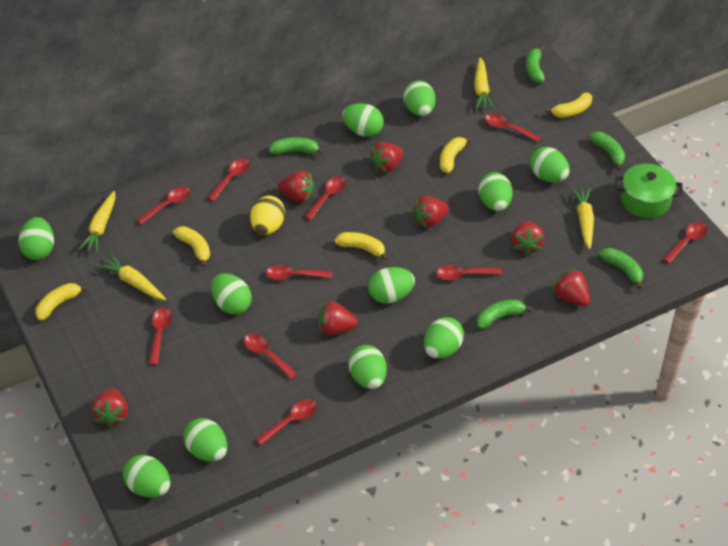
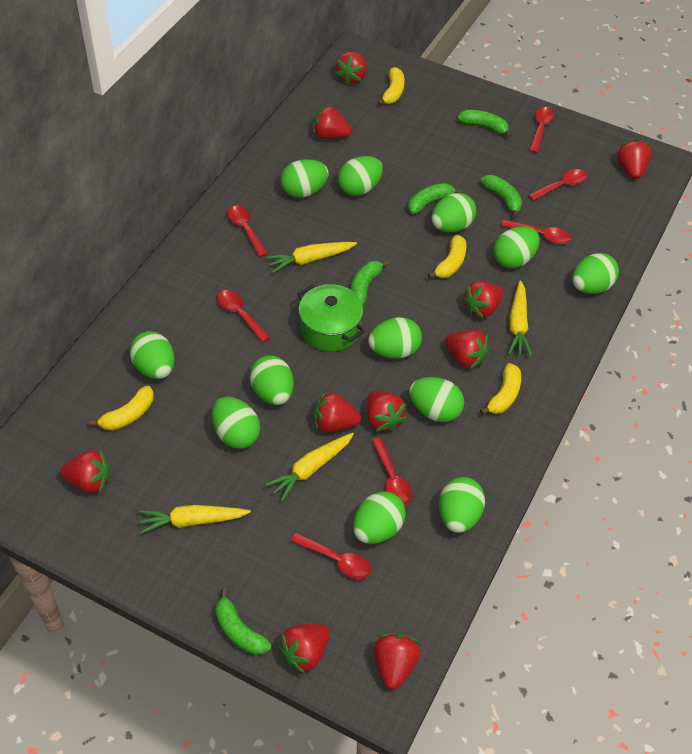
green egg: [18,217,54,260] [123,455,171,498] [183,418,228,462] [211,273,252,315] [342,103,384,137] [348,345,387,389] [368,267,415,304] [404,80,436,116] [424,317,464,359] [478,172,513,211] [530,147,570,182] = 11 -> [130,331,175,379] [212,397,260,449] [250,355,294,405] [281,159,329,198] [338,156,383,196] [353,491,406,544] [368,317,422,359] [409,377,464,422] [431,193,476,232] [439,477,485,533] [494,226,540,268] [572,253,619,294] = 12
red spoon: [137,186,191,225] [149,307,172,365] [207,158,250,201] [244,333,297,379] [256,399,317,445] [266,265,332,280] [304,176,346,220] [436,265,502,280] [485,114,541,142] [663,222,707,264] = 10 -> [217,290,270,343] [228,205,268,257] [291,533,371,579] [371,438,412,505] [501,220,572,244] [528,169,588,201] [529,107,555,153] = 7
red strawberry: [92,388,128,428] [278,171,314,202] [318,300,358,335] [369,142,403,173] [412,196,449,228] [512,221,544,255] [553,268,590,306] = 7 -> [60,450,110,493] [278,624,330,674] [313,105,351,139] [314,391,361,433] [335,52,367,85] [366,391,407,432] [374,632,421,689] [445,330,490,369] [462,281,504,319] [617,139,652,179] = 10
yellow banana: [35,283,88,321] [173,226,210,267] [334,232,388,260] [440,136,472,173] [546,93,592,118] = 5 -> [90,386,154,431] [377,67,405,106] [428,235,467,279] [480,363,521,415] = 4
yellow egg: [250,196,285,235] = 1 -> none = 0

